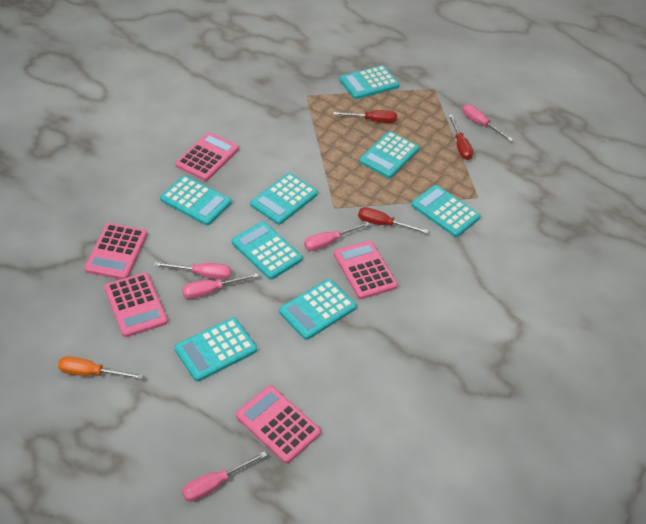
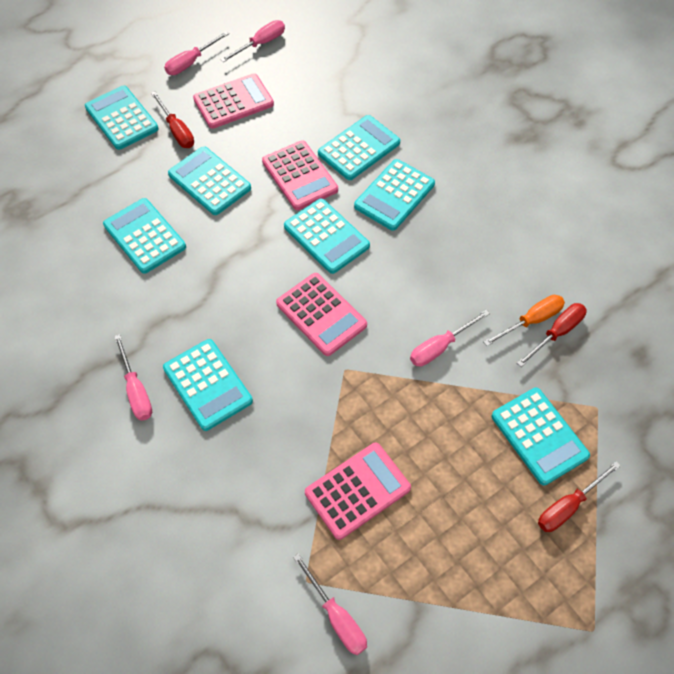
pink calculator: [84,223,147,279] [104,273,168,337] [175,132,239,181] [236,386,321,464] [334,241,398,299] = 5 -> [193,73,274,129] [262,140,338,210] [276,273,367,356] [305,443,411,540] = 4

